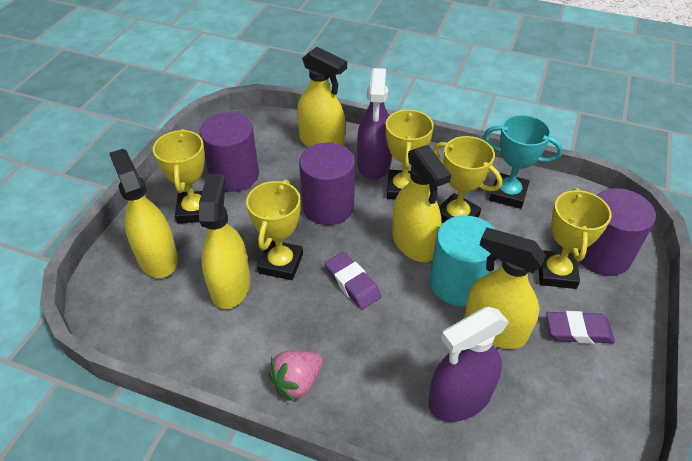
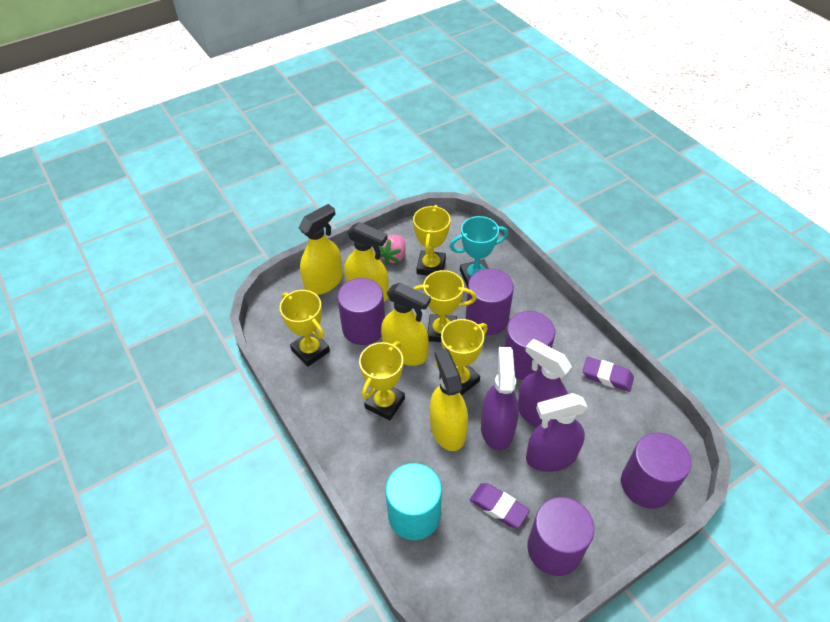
purple cylinder: [199,112,259,192] [299,142,355,225] [578,188,656,276] = 3 -> [337,278,385,345] [466,268,514,335] [504,311,555,380] [527,497,594,576] [621,433,691,509] = 5
purple spray bottle: [357,68,392,179] [428,307,509,422] = 2 -> [481,347,519,451] [518,339,572,428] [526,393,588,472] = 3
yellow spray bottle: [109,149,178,278] [199,174,250,309] [297,47,347,148] [392,145,451,262] [464,228,546,349] = 5 -> [298,204,343,295] [344,222,389,302] [381,283,431,366] [430,348,468,451] = 4

